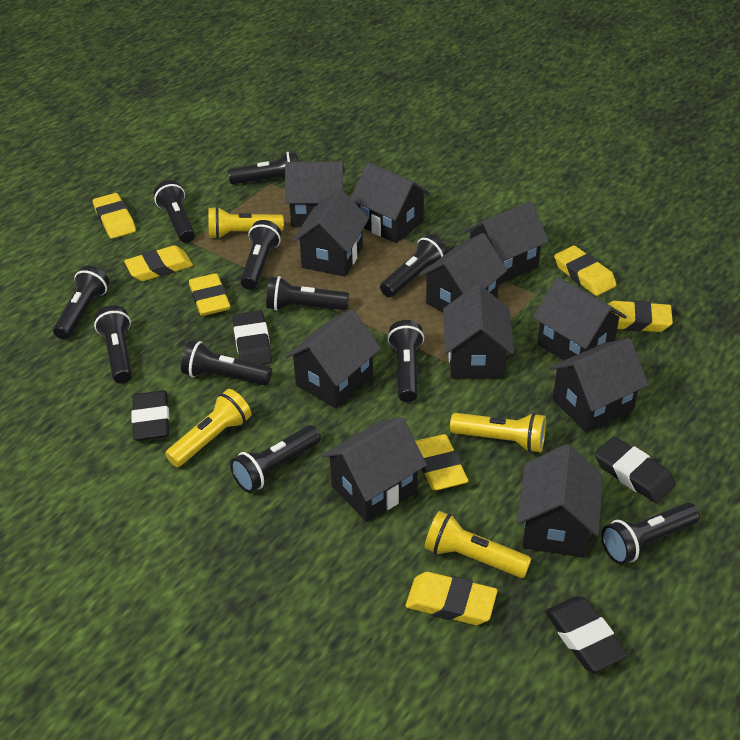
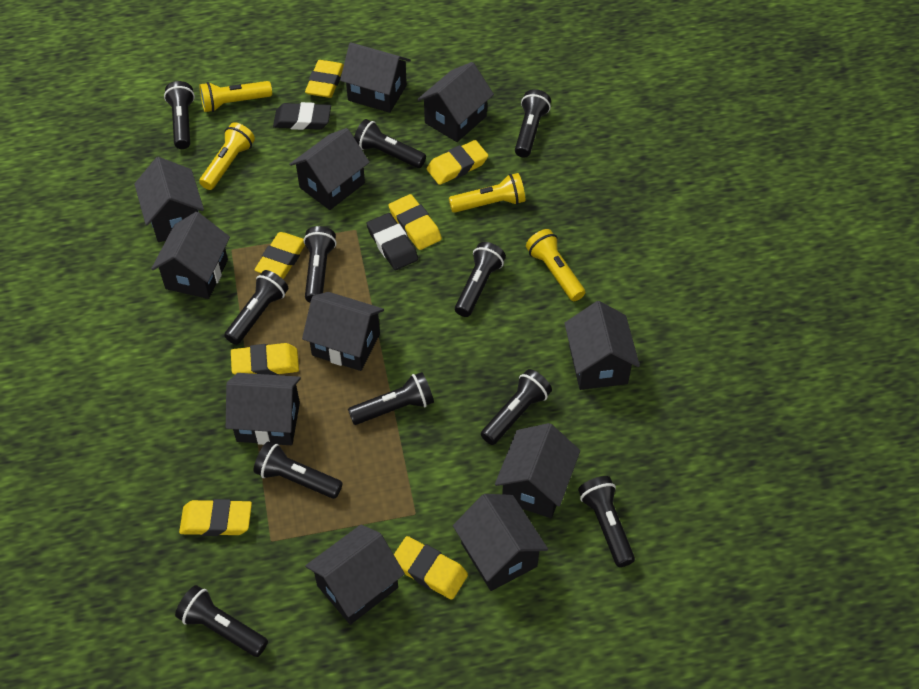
black eraser: [131,390,169,441] [233,310,272,365] [545,596,628,672] [595,436,676,504] = 4 -> [273,102,331,130] [366,213,418,270] = 2

